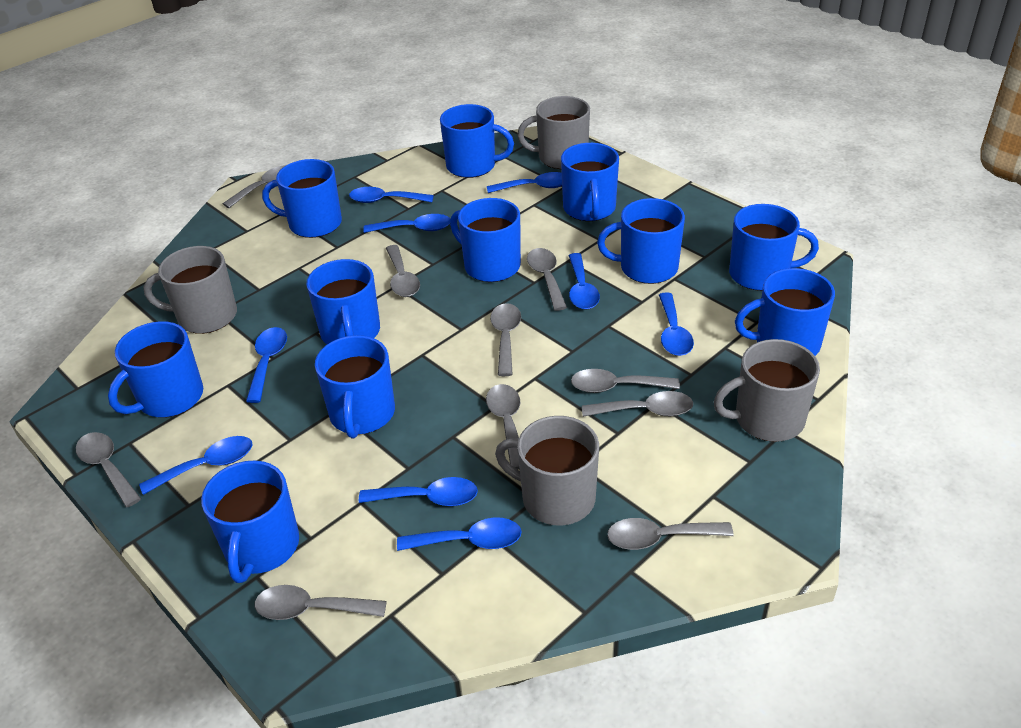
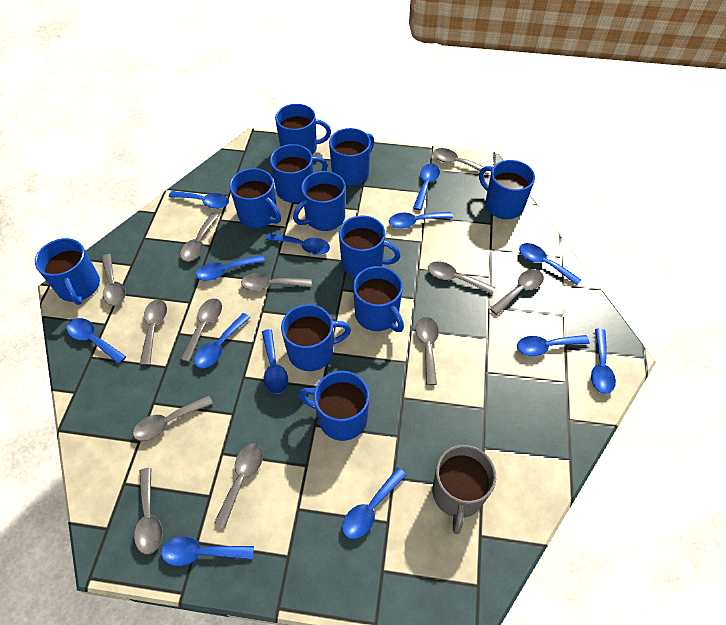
blue spoon: [139,436,252,495] [246,327,287,403] [349,187,434,203] [359,477,478,506] [363,214,451,233] [397,517,522,551] [487,172,562,193] [568,253,600,310] [659,292,694,356] = 9 -> [67,318,126,364] [161,536,254,566] [169,191,229,209] [194,313,250,368] [196,255,265,281] [262,329,288,394] [266,233,330,255] [342,468,407,539] [389,212,453,229] [413,163,440,211] [517,335,590,356] [519,243,581,286] [591,329,616,394] = 13
grey mug: [144,246,237,334] [495,416,599,526] [517,96,590,169] [713,339,820,442] = 4 -> [432,445,496,534] = 1
grey spoon: [76,432,141,507] [223,165,285,208] [254,585,387,620] [386,245,420,297] [486,384,520,470] [490,303,521,376] [527,248,567,311] [571,369,680,393] [582,391,693,417] [607,518,734,550] = 10 -> [101,254,126,306] [133,395,213,441] [134,468,163,555] [140,299,167,365] [180,213,219,262] [180,299,222,362] [214,444,263,528] [241,273,312,291] [416,317,439,385] [428,261,495,294] [433,148,490,175] [490,269,544,315] = 12

